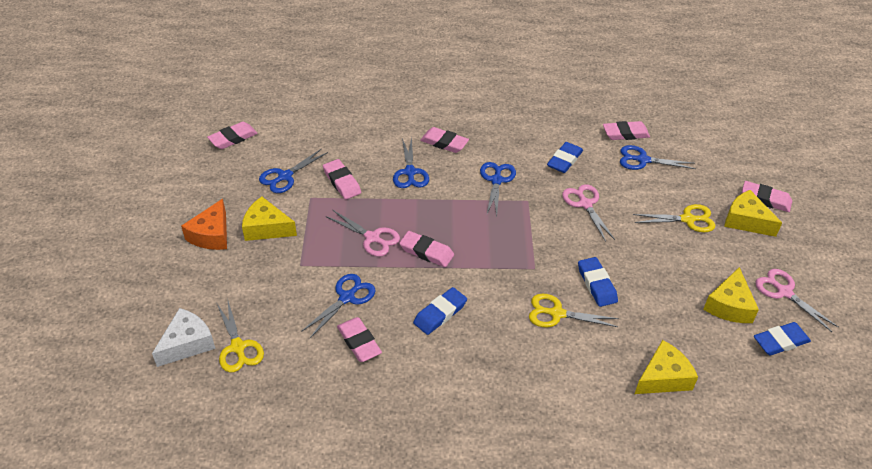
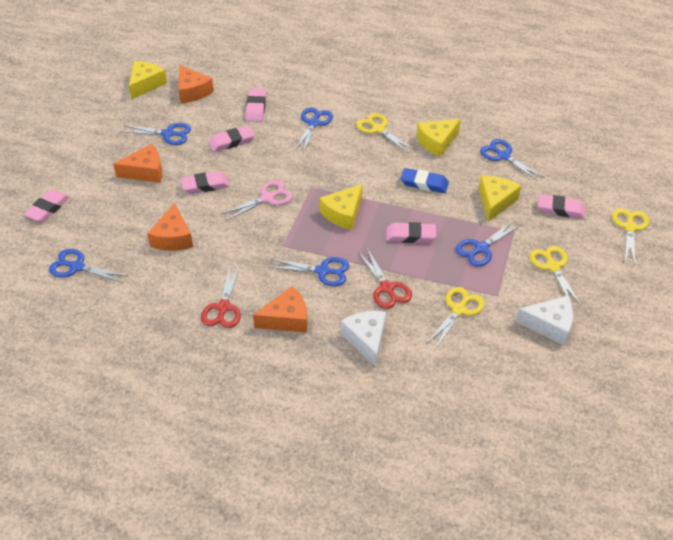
blue eraser: [413,287,467,335] [547,142,583,173] [578,257,618,307] [754,322,811,355] = 4 -> [401,168,449,193] = 1
blue scissors: [259,148,328,193] [301,274,376,338] [393,137,429,188] [480,162,516,216] [620,145,696,170] = 5 -> [49,249,127,283] [122,123,191,145] [268,257,349,286] [294,107,333,153] [456,220,521,267] [480,139,545,182] = 6
orange cheese: [181,199,227,250] = 1 -> [113,144,162,183] [147,203,193,251] [178,65,214,103] [253,286,307,333] = 4
pink eraser: [207,122,258,149] [323,159,361,200] [337,317,382,362] [399,231,454,267] [420,127,469,153] [603,121,650,140] [742,181,792,212] = 7 -> [24,189,70,222] [180,171,230,194] [208,125,255,152] [245,89,266,122] [386,222,436,243] [538,194,585,219] = 6
pink scissors: [326,210,400,257] [562,184,615,242] [755,269,839,332] = 3 -> [222,180,293,221] = 1
red scissors: none = 0 -> [201,265,241,328] [358,248,412,309] = 2
white cheese: [152,308,216,367] = 1 -> [340,311,386,367] [516,296,573,345] = 2
yellow scissors: [217,298,264,372] [529,294,619,328] [633,204,715,232] = 3 -> [356,113,415,153] [426,287,485,349] [530,246,582,306] [612,208,649,265] = 4

